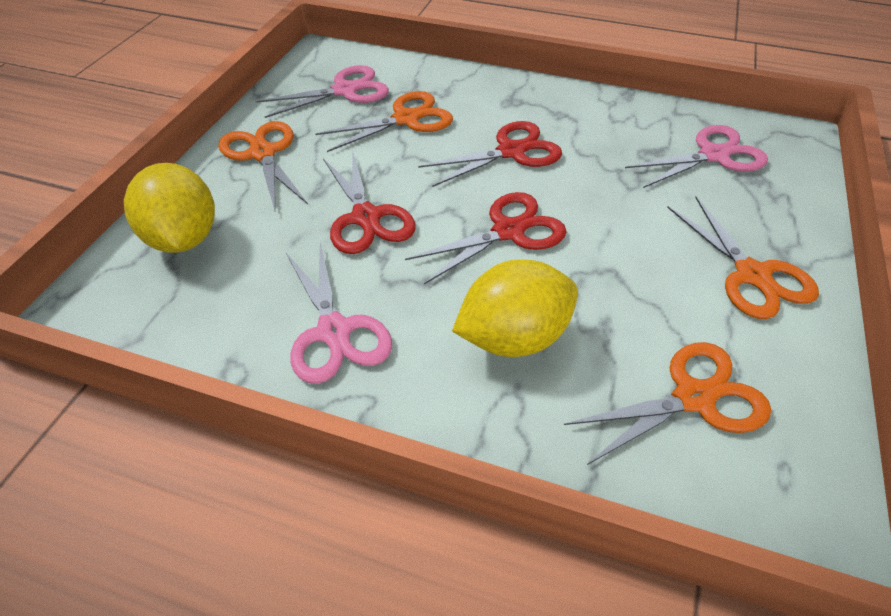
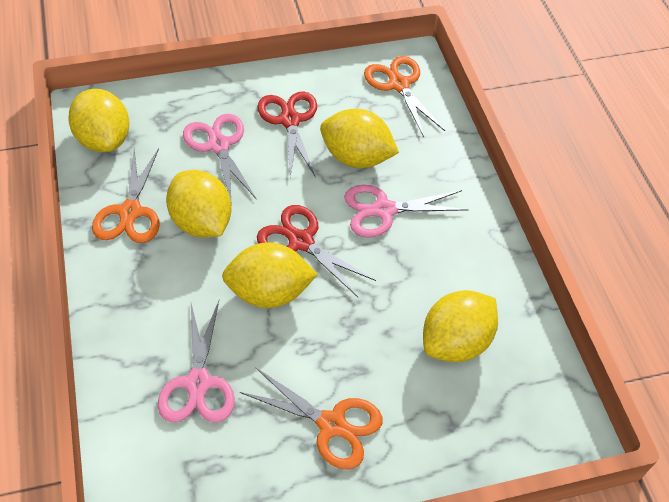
orange scissors: [218,121,308,210] [316,91,453,152] [564,342,771,465] [667,197,819,319] = 4 -> [92,148,160,243] [240,367,382,470] [364,56,445,137] = 3
red scissors: [323,151,416,254] [405,192,567,284] [418,121,562,187] = 3 -> [257,91,317,177] [257,205,376,297] = 2
yellow lemon: [124,163,215,253] [452,259,578,357] = 2 -> [68,89,129,152] [166,170,232,238] [222,242,318,308] [320,109,399,168] [423,290,498,362] = 5

